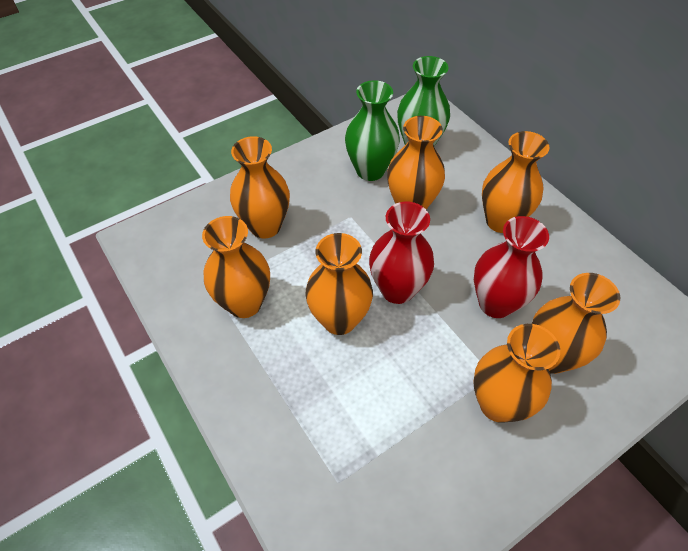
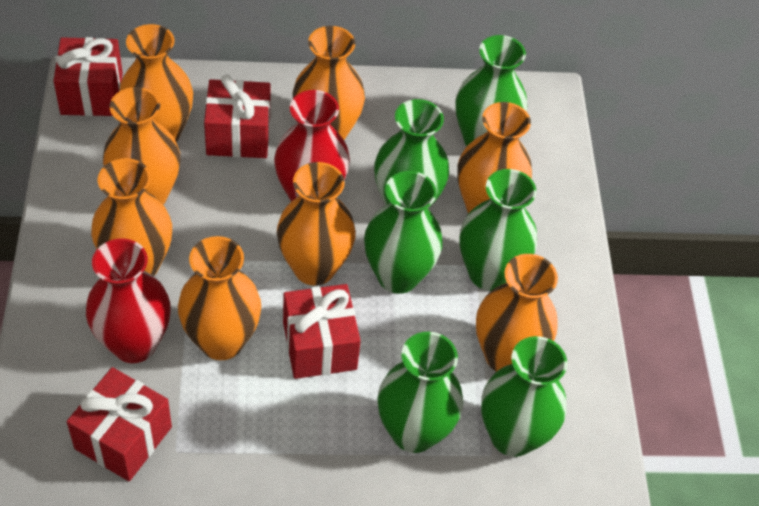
green vase: [345,80,400,181] [397,56,450,146] = 2 -> [364,171,443,294] [374,99,449,209] [377,332,463,453] [456,35,527,147] [460,169,537,291] [481,336,567,457] = 6
orange vase: [202,216,270,318] [230,136,290,239] [305,233,373,335] [387,116,445,210] [473,324,560,423] [482,131,550,233] [532,273,620,374] = 7 -> [91,158,172,276] [103,87,181,205] [119,24,193,142] [178,236,261,360] [277,162,356,286] [293,26,365,140] [457,102,532,214] [476,254,558,372] = 8
red gift: none = 0 -> [54,37,123,116] [67,367,172,481] [204,75,270,158] [283,284,361,379] = 4

